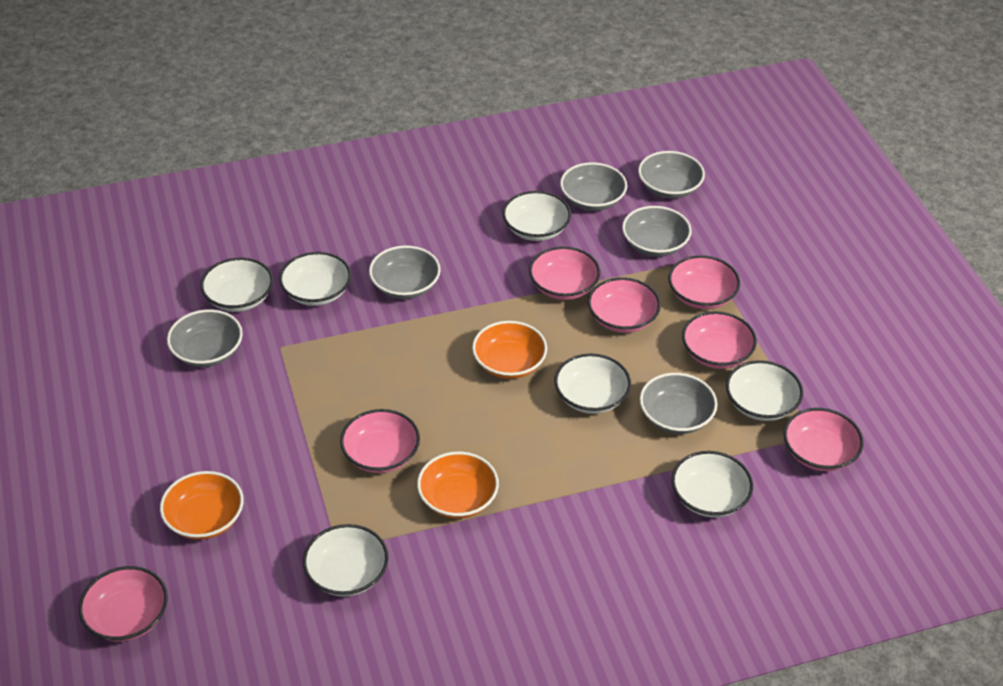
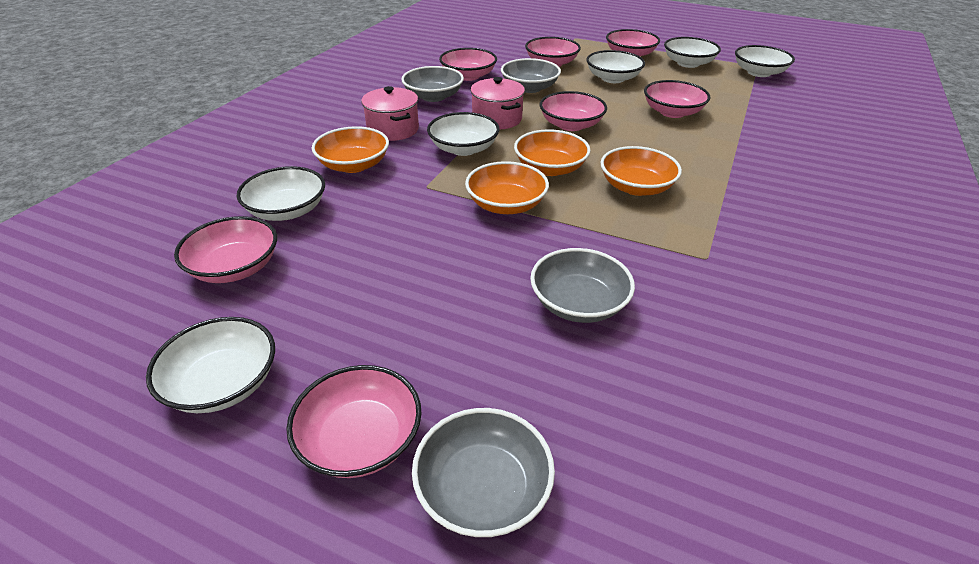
grey bowl: [167,310,243,367] [369,245,441,299] [560,162,627,211] [622,206,692,257] [638,151,705,199] [640,373,717,434] = 6 -> [401,66,464,102] [412,408,555,537] [501,58,561,93] [530,248,635,323] = 4
orange bowl: [160,471,244,540] [417,452,499,518] [472,321,547,379] = 3 -> [312,126,389,173] [465,161,549,214] [514,129,591,176] [600,146,682,196] = 4
pink pot: none = 0 -> [361,86,419,141] [470,77,525,129] = 2
white bowl: [200,257,273,312] [279,252,351,306] [303,524,389,597] [502,191,571,241] [554,353,631,414] [672,451,753,518] [726,360,803,421] = 7 -> [146,317,275,413] [237,166,325,221] [427,112,500,156] [586,50,645,83] [664,37,721,68] [735,45,795,77] = 6

